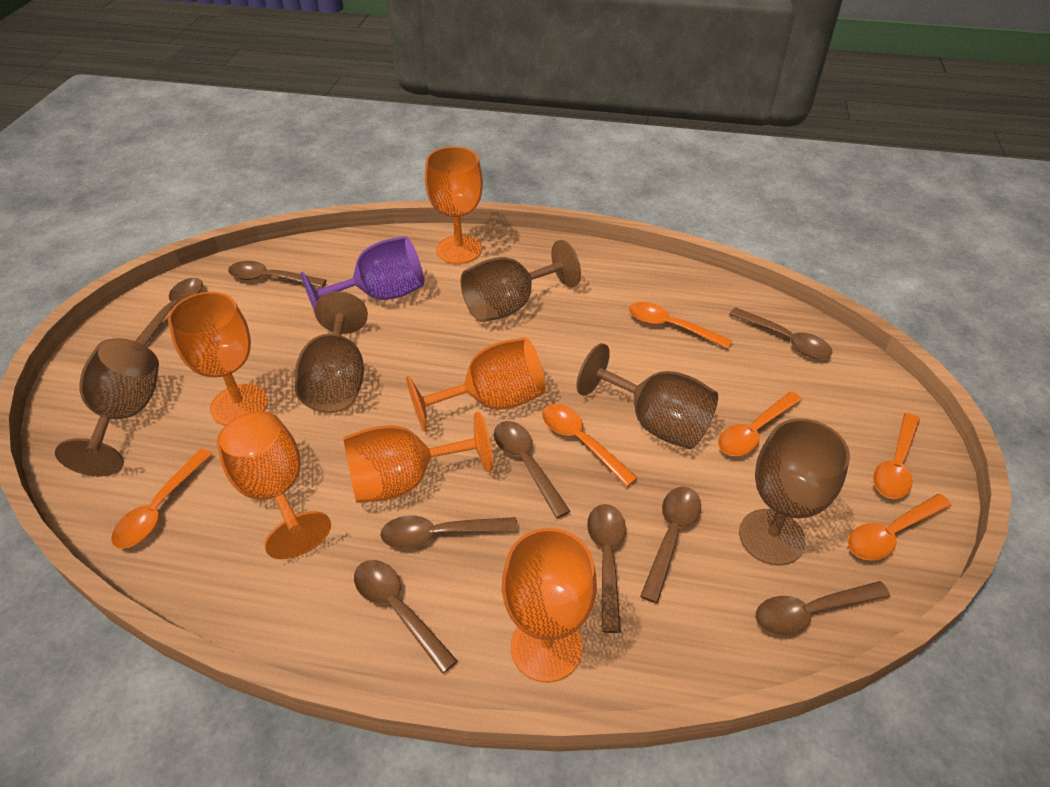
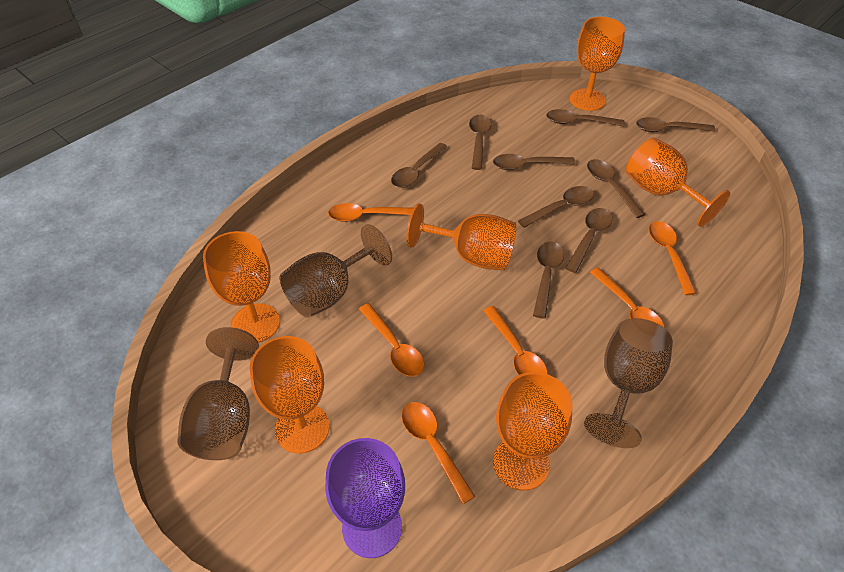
brown goblet: [55,338,159,477] [295,291,368,413] [461,240,581,322] [577,343,718,449] [739,418,850,566] = 5 -> [177,327,259,460] [280,224,392,318] [584,318,673,448] = 3

